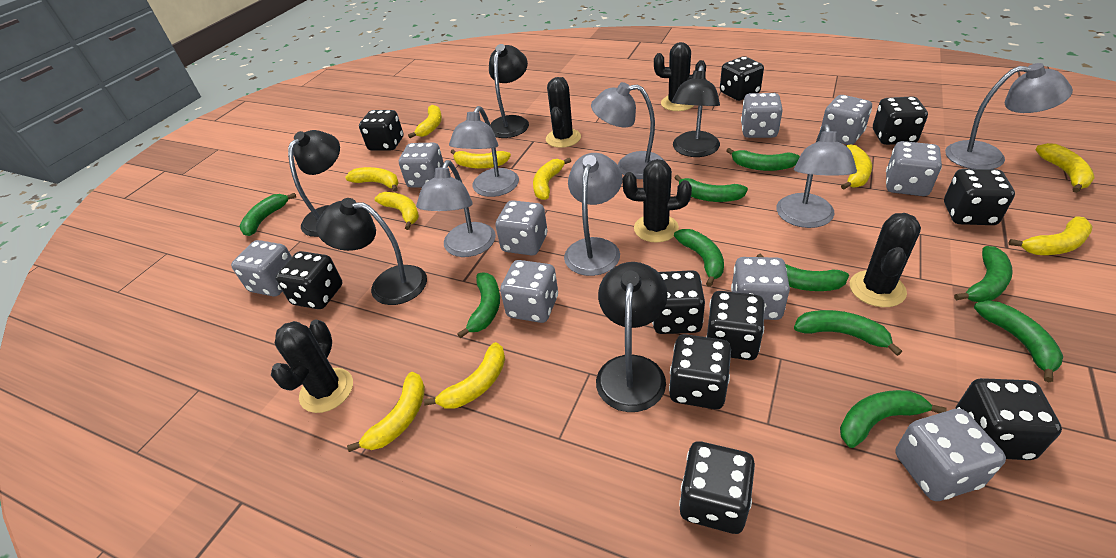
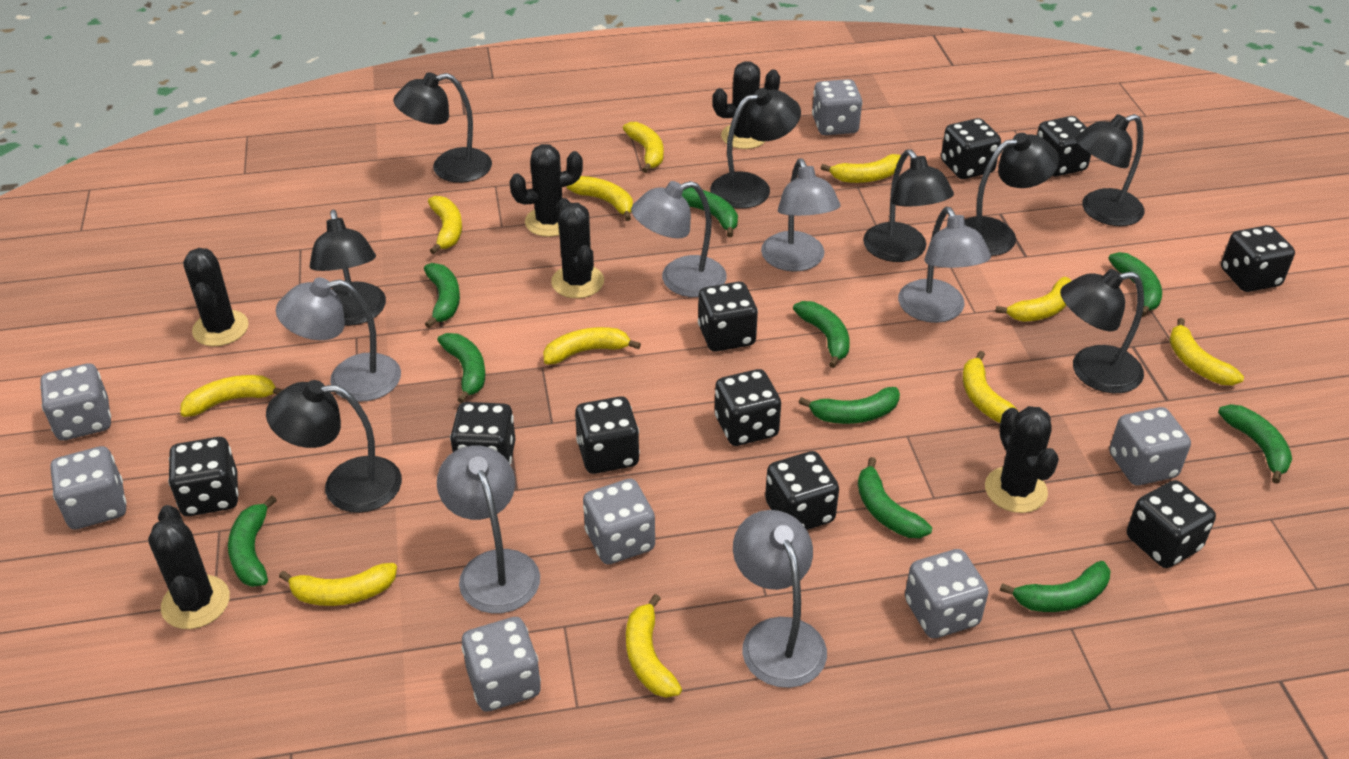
black cactus: [271,320,353,413] [546,77,581,148] [623,159,692,243] [654,42,706,111] [850,213,921,307] = 5 -> [148,505,230,629] [183,248,249,346] [509,144,583,237] [551,198,604,298] [712,61,780,149] [985,406,1059,513] = 6
black lamp: [288,130,340,237] [316,198,427,305] [489,44,529,138] [596,262,668,412] [671,65,720,157] = 5 -> [266,380,402,513] [310,210,386,326] [393,72,492,183] [710,88,801,209] [863,149,954,262] [965,133,1059,256] [1060,269,1144,393] [1075,114,1145,226] = 8
grey dice: [231,240,292,296] [399,143,444,187] [495,200,547,256] [500,260,558,323] [731,257,790,320] [741,93,783,138] [820,95,872,145] [886,141,942,196] [895,409,1006,501] = 9 -> [40,363,111,441] [50,446,126,530] [462,617,541,712] [583,479,655,565] [812,79,862,135] [905,549,989,638] [1109,407,1191,485] = 7
yellow banana: [345,167,399,192] [347,372,425,452] [375,192,419,230] [408,105,442,138] [424,342,505,409] [451,149,511,169] [533,158,571,200] [841,144,872,189] [1009,217,1093,255] [1035,143,1094,193] = 10 -> [180,375,282,417] [279,563,397,606] [428,196,462,254] [543,327,641,365] [567,176,633,221] [623,122,663,173] [626,594,682,698] [821,154,901,183] [963,351,1019,423] [996,277,1072,322] [1169,318,1244,385] = 11

